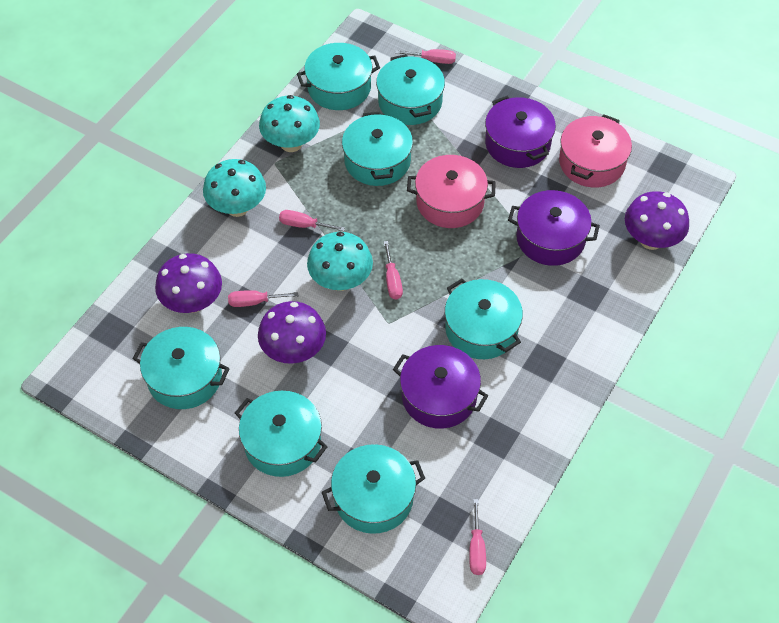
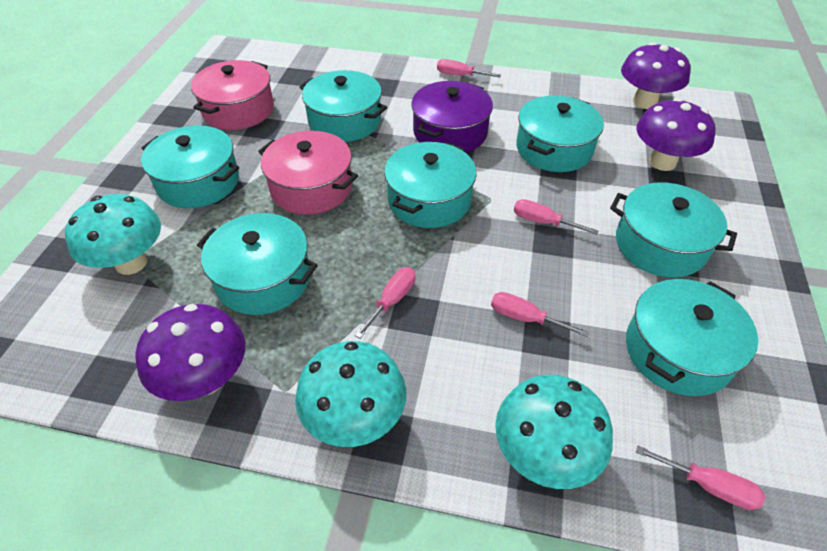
purple pot: [393,345,488,429] [485,96,556,168] [508,190,600,266] = 3 -> [411,81,493,153] = 1

